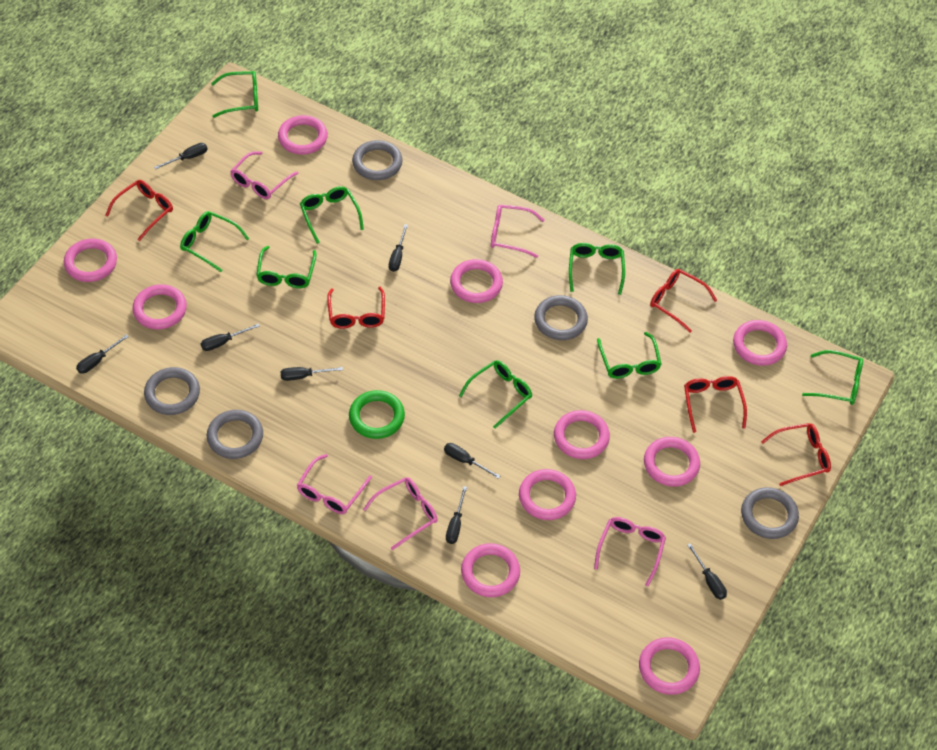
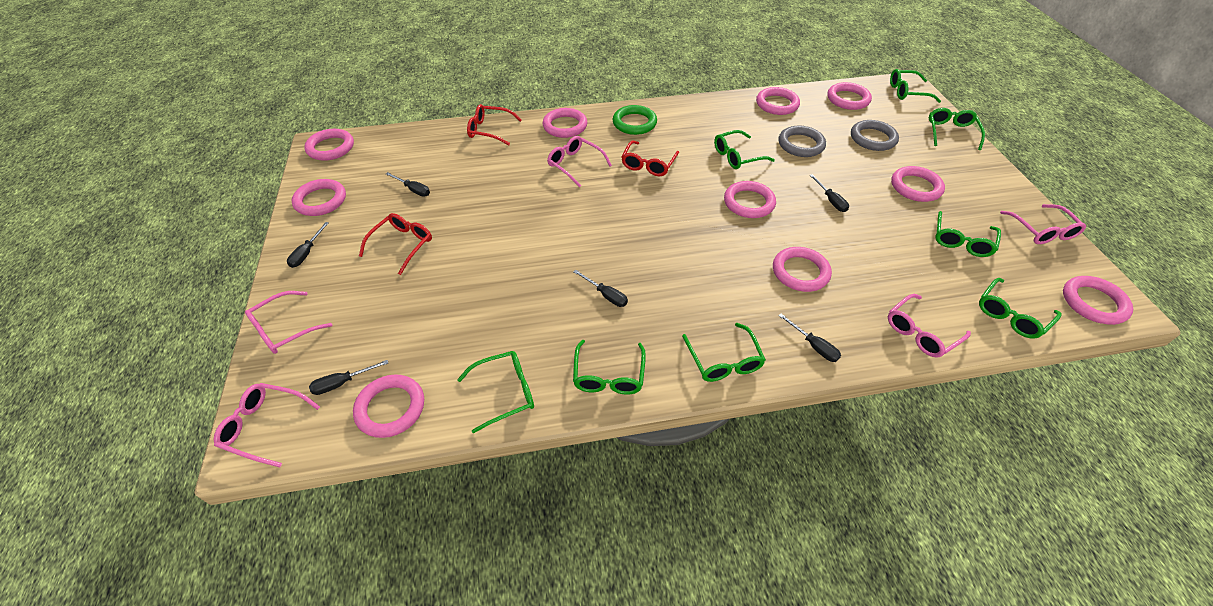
black screwdriver: [76,334,129,374] [154,143,207,169] [201,324,260,351] [280,367,343,381] [389,224,408,272] [444,443,500,479] [446,486,467,544] [687,543,727,600] = 8 -> [287,222,329,268] [309,360,388,395] [386,172,430,197] [573,270,628,307] [778,313,841,362] [810,174,849,212] = 6
grey ring: [144,367,200,415] [206,410,263,459] [352,140,403,180] [534,295,588,340] [741,487,799,539] = 5 -> [778,126,826,157] [851,120,899,151] = 2
red glasses: [105,180,173,241] [327,287,385,329] [650,269,717,333] [684,376,747,433] [761,423,831,486] = 5 -> [359,213,432,275] [467,104,522,146] [622,140,679,176] = 3

